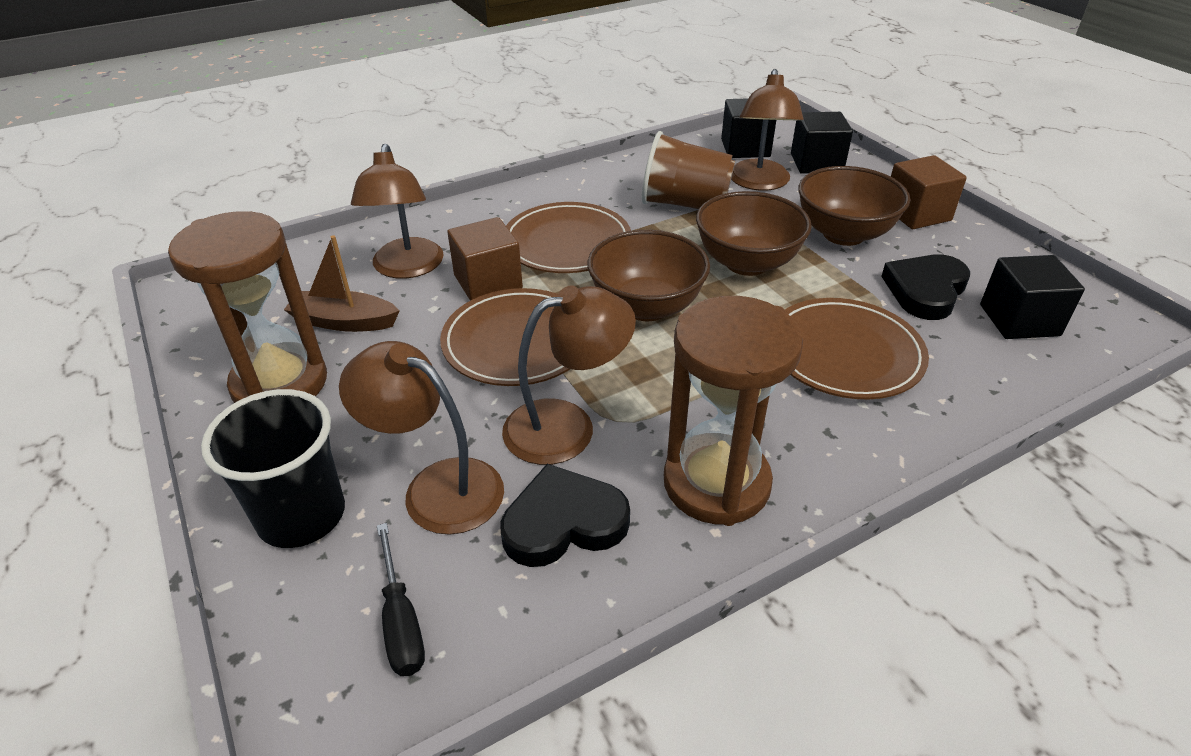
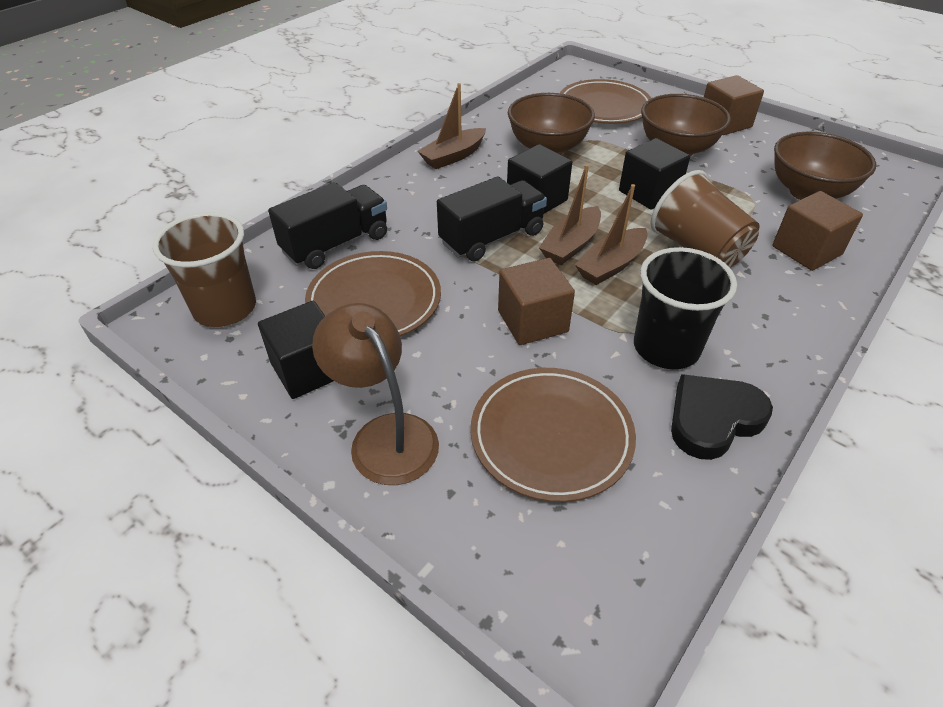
black heart: [501,464,630,567] [881,254,970,320] = 2 -> [671,374,773,460] = 1
black screwdriver: [377,523,425,676] = 1 -> none = 0
black truck: none = 0 -> [268,182,387,269] [437,176,547,261] = 2
brown boat: [284,235,400,332] = 1 -> [418,83,486,169] [539,164,601,265] [574,184,648,285] = 3
brown cube: [447,217,523,301] [891,155,967,229] = 2 -> [498,258,575,345] [704,75,764,135] [772,191,863,271] = 3
brown cup: [642,131,735,209] = 1 -> [153,212,256,327] [651,170,760,268] = 2
brown hourglass: [168,211,327,403] [664,296,803,526] = 2 -> none = 0
brown lamp: [339,341,504,535] [351,144,444,279] [502,285,636,465] [731,69,804,191] = 4 -> [312,303,439,485] = 1

